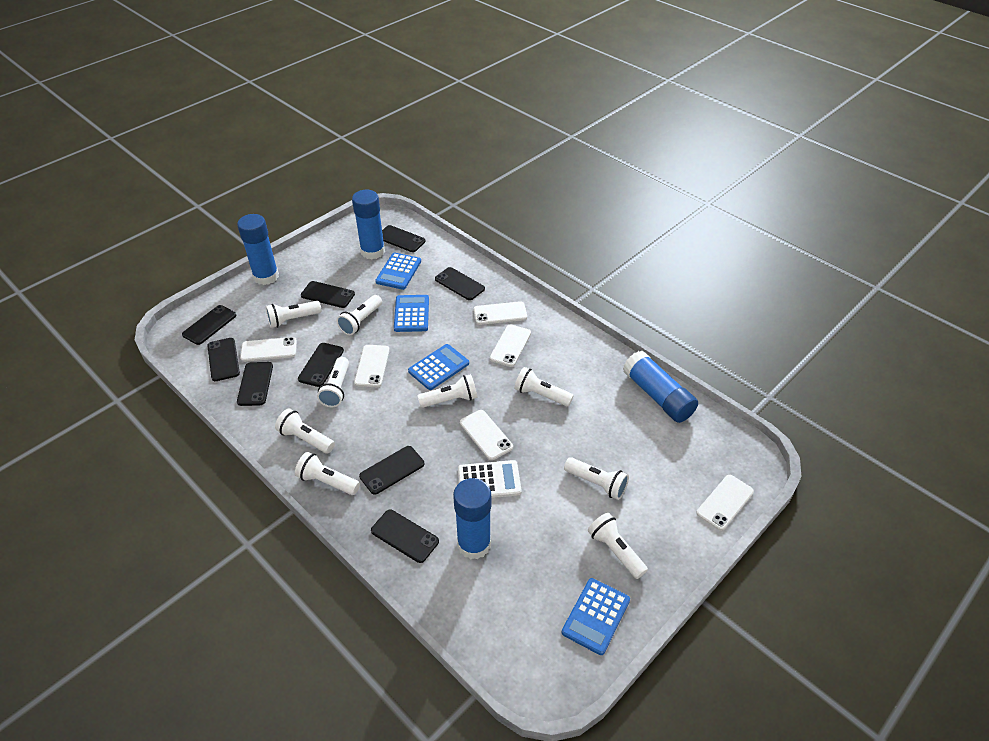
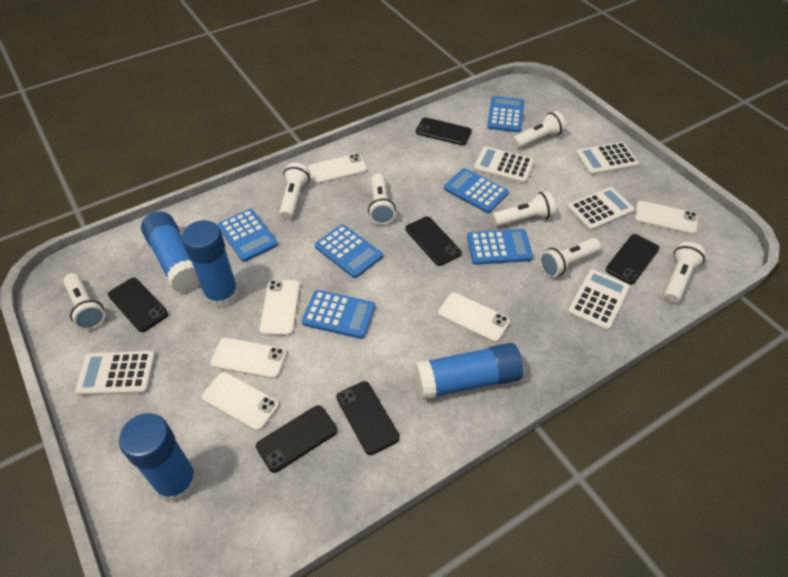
black phone: [182,305,236,345] [207,338,240,381] [237,362,273,406] [298,343,344,387] [301,281,355,308] [359,446,424,495] [371,510,439,563] [382,225,426,252] [435,267,485,300] = 9 -> [108,278,168,332] [256,405,337,473] [336,381,400,455] [406,216,462,266] [416,117,472,145] [606,234,660,285] = 6
blue calculator: [375,253,421,290] [394,295,429,332] [408,344,469,390] [562,578,630,655] = 4 -> [217,209,278,262] [302,290,375,339] [315,224,383,278] [444,168,509,213] [467,229,533,265] [487,96,524,132] = 6
white calculator: [458,460,522,498] = 1 -> [75,351,156,396] [474,146,534,184] [567,187,635,231] [568,269,630,331] [576,142,639,175] = 5
white flashlight: [266,301,322,328] [275,408,335,454] [295,452,360,495] [317,357,349,407] [336,295,382,335] [417,374,477,408] [514,367,574,406] [564,457,629,500] [588,513,648,579] = 9 -> [63,273,105,330] [279,163,310,220] [368,174,396,225] [492,191,556,227] [512,111,566,149] [540,238,601,278] [664,242,706,303] = 7

